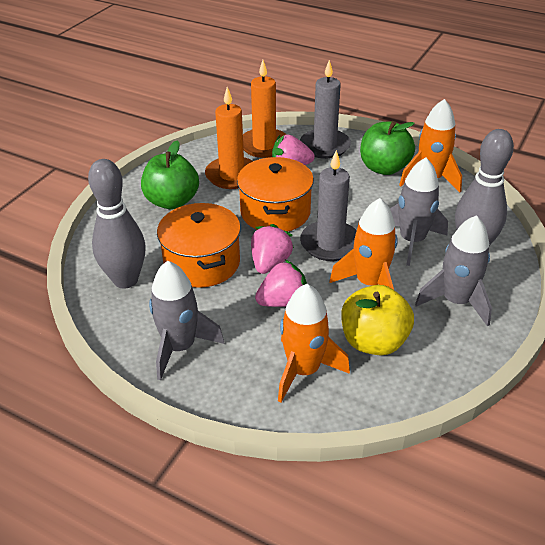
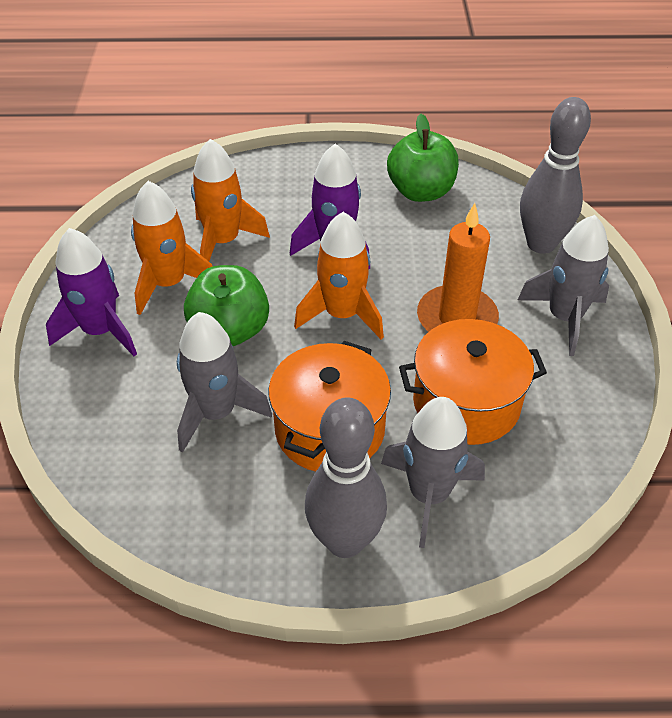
grey candle: [300,60,351,159] [300,150,357,261] = 2 -> none = 0
orange candle: [205,87,253,189] [243,60,287,158] = 2 -> [417,203,499,332] = 1
pink strawberry: [251,224,294,274] [255,260,307,307] [272,134,315,165] = 3 -> none = 0
purple rocket: none = 0 -> [46,228,137,356] [290,143,370,269] = 2
yellow apple: [341,285,414,355] = 1 -> none = 0

